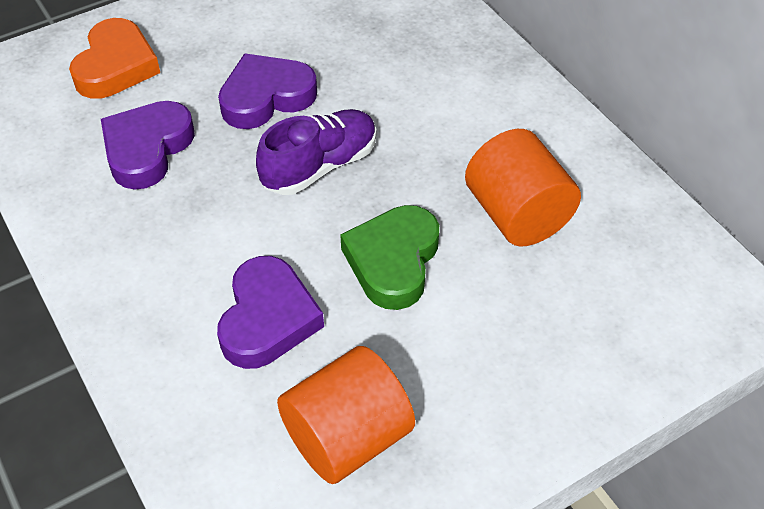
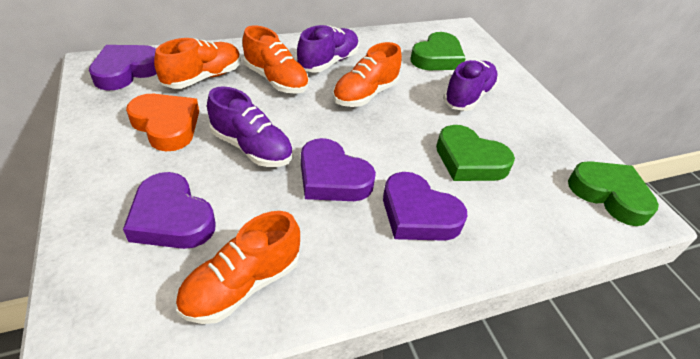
green heart: [340,205,439,310] = 1 -> [411,32,466,70] [436,125,515,181] [568,161,659,226] = 3
orange cylinder: [277,346,415,484] [465,129,581,247] = 2 -> none = 0
orange shoe: none = 0 -> [154,38,241,89] [176,211,300,324] [242,25,309,94] [333,42,402,107] = 4
purple heart: [101,101,195,190] [217,256,324,369] [218,53,317,129] = 3 -> [89,45,157,91] [123,172,216,249] [301,138,376,201] [383,172,468,241] = 4
purple shoe: [256,109,376,195] = 1 -> [207,86,293,167] [297,25,359,73] [443,60,499,111] = 3

